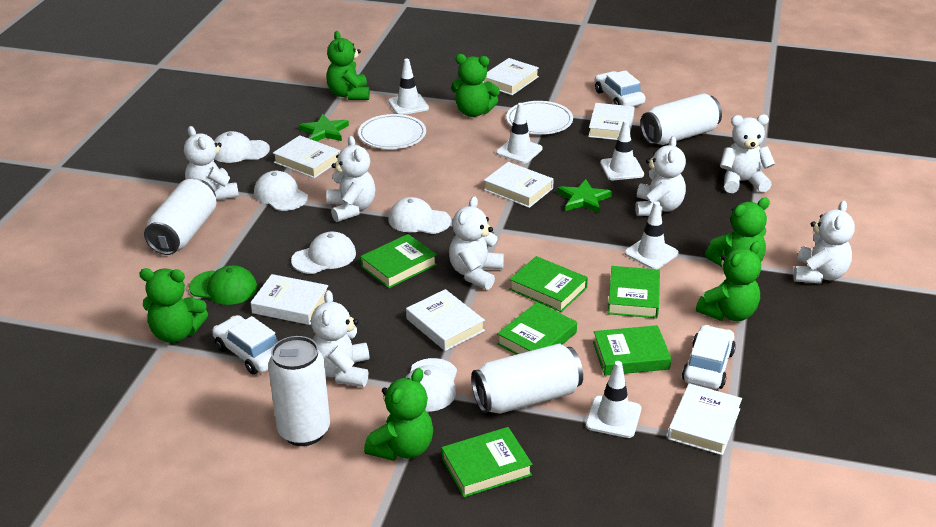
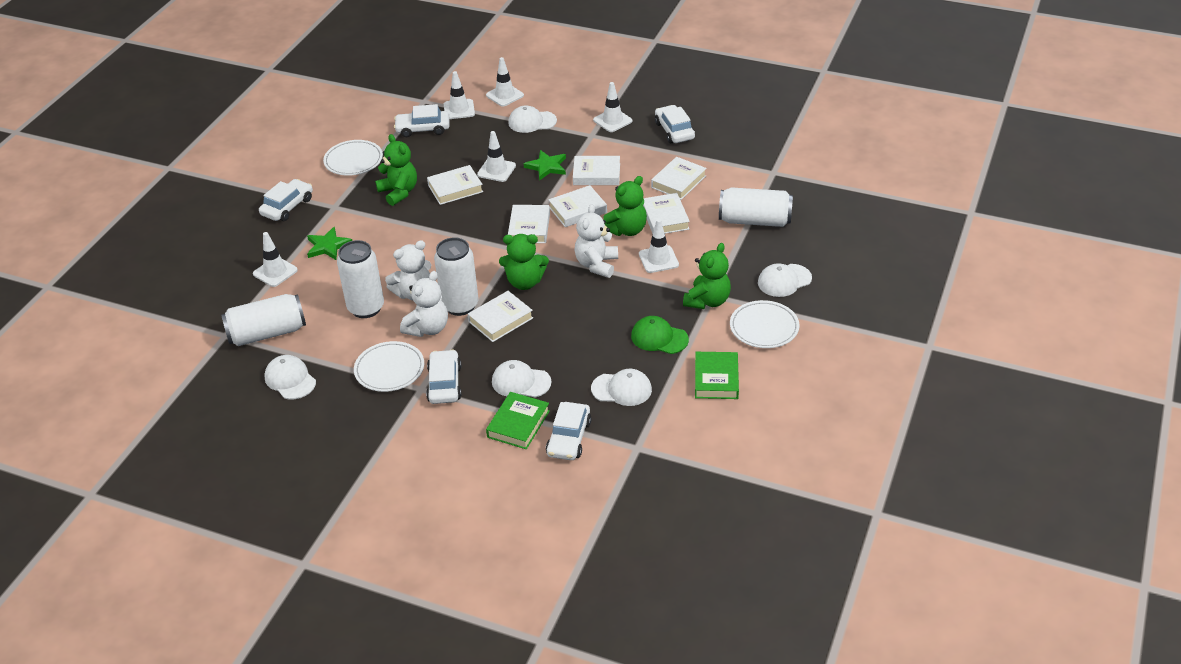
green book: [360,234,437,288] [441,427,533,497] [497,302,577,355] [509,256,588,312] [593,325,671,376] [608,266,660,318] = 6 -> [486,392,550,449] [695,352,739,399] = 2
green teddy bear: [139,268,208,343] [326,31,370,100] [364,368,433,461] [451,54,500,117] [696,241,761,321] [705,198,770,268] = 6 -> [375,134,417,206] [499,234,549,290] [603,176,647,236] [683,243,731,309] = 4
white car: [212,315,278,374] [595,70,645,106] [682,325,736,389] = 3 -> [259,179,313,221] [394,104,450,137] [426,349,461,404] [546,402,592,460] [655,105,695,143] = 5
white plate: [358,114,426,149] [506,101,573,135] = 2 -> [323,140,383,176] [354,341,424,392] [730,300,799,348] = 3
white teddy bear: [184,126,239,201] [311,290,369,387] [327,136,375,222] [449,196,504,290] [635,136,686,216] [720,115,775,193] [794,200,855,283] = 7 -> [385,240,431,300] [400,271,448,337] [575,204,618,278] = 3
white traffic cone: [388,59,429,115] [496,103,542,163] [586,361,641,438] [600,120,644,180] [625,201,679,269] = 5 -> [253,232,298,287] [444,71,475,119] [477,131,516,182] [486,57,524,106] [593,82,632,132] [639,219,679,273] = 6

